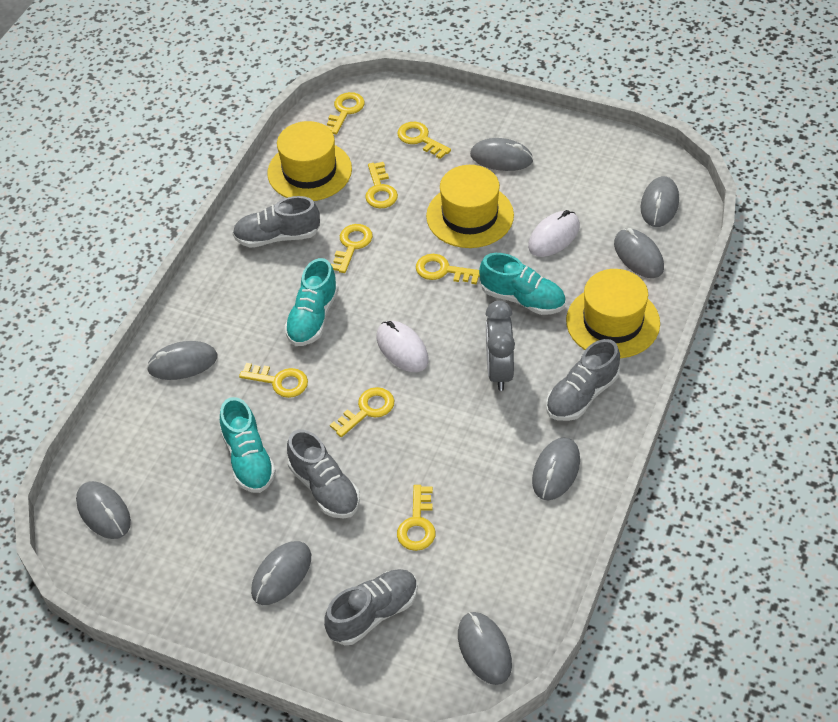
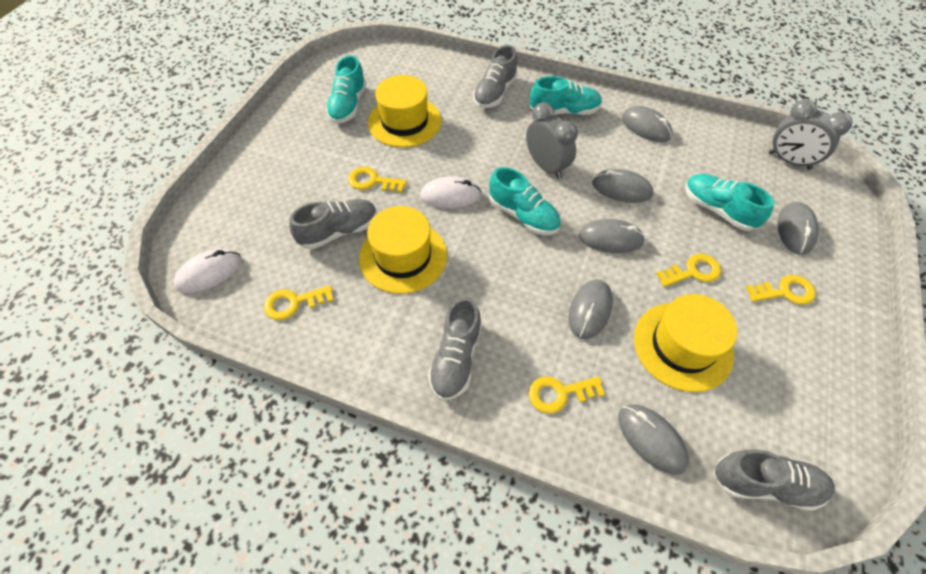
grey clock: [485,301,515,391] = 1 -> [526,102,578,179] [769,99,853,170] = 2
grey mouse: [76,481,131,539] [147,341,218,380] [251,541,311,605] [458,612,512,685] [470,138,533,171] [532,438,580,500] [614,228,664,278] [641,176,679,227] = 8 -> [568,279,613,339] [579,219,645,253] [592,169,653,203] [618,404,689,475] [622,106,673,142] [778,202,819,255] = 6
turquoise shoe: [220,397,276,493] [285,258,339,346] [479,253,566,315] = 3 -> [326,55,366,124] [489,167,561,235] [530,76,602,115] [685,174,774,231] = 4
yellow key: [239,363,308,398] [327,92,365,134] [330,387,394,437] [331,224,373,273] [365,162,398,208] [397,122,451,159] [397,485,435,551] [416,254,480,285] = 8 -> [264,285,334,320] [348,167,407,193] [529,377,605,414] [656,254,721,287] [746,275,816,305] = 5

